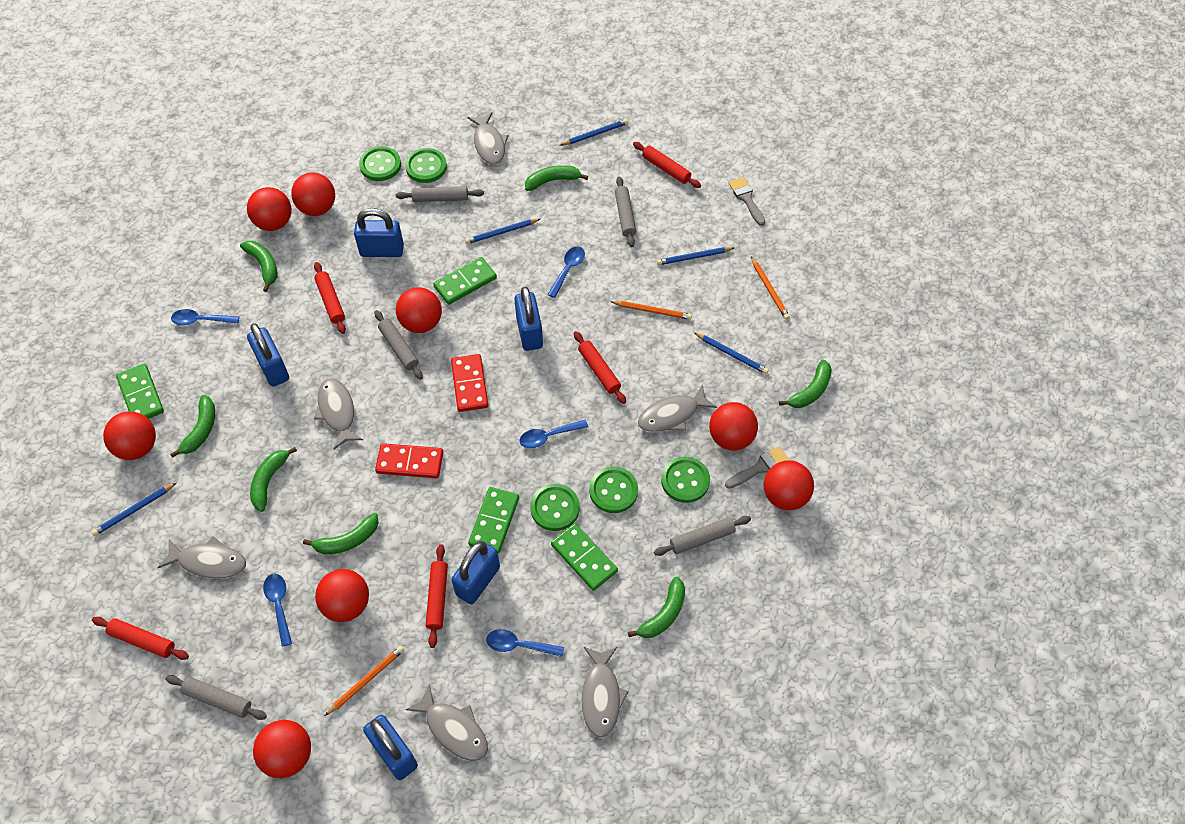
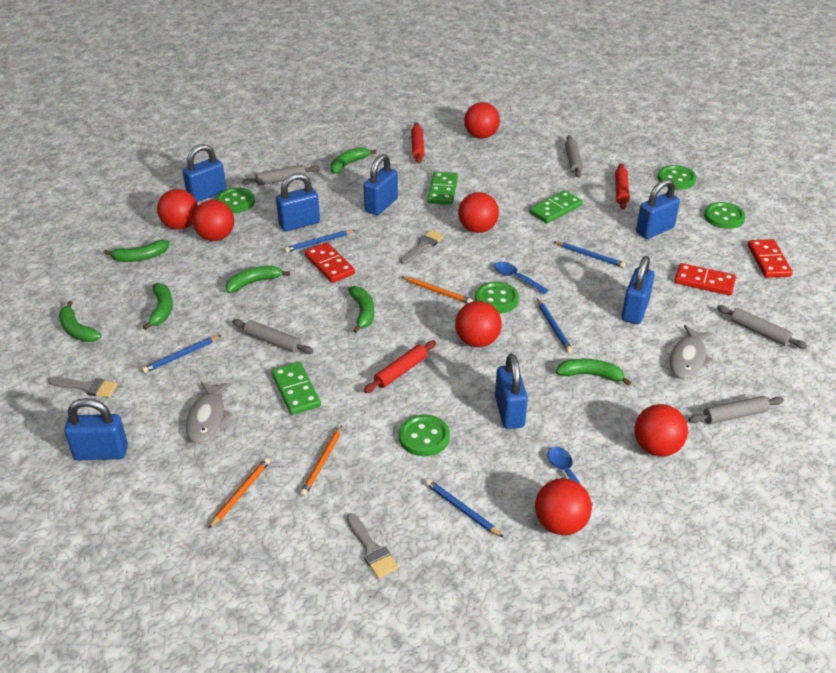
blue padlock: [247,323,289,387] [354,208,404,257] [363,715,418,780] [451,541,500,604] [514,287,543,351] = 5 -> [64,398,128,460] [183,144,226,202] [276,173,320,231] [364,154,398,215] [495,354,528,429] [622,256,655,324] [636,179,680,239] = 7
blue spoon: [171,309,239,325] [263,574,292,647] [486,629,564,657] [519,420,588,448] [548,246,585,298] = 5 -> [494,262,548,294] [548,447,593,506] = 2
green domino: [116,364,164,419] [433,257,497,305] [468,487,519,554] [551,523,618,591] = 4 -> [271,362,321,415] [427,172,458,205] [529,190,583,223] = 3
grey brush: [725,446,790,489] [729,177,765,226] = 2 -> [48,377,118,398] [347,513,398,578] [400,230,444,264] = 3
grey fish: [157,536,246,579] [314,378,363,449] [405,684,488,761] [468,112,508,165] [581,647,629,738] [638,384,717,432] = 6 -> [186,382,233,444] [670,325,714,379] = 2
red ball: [103,411,156,460] [247,187,292,231] [253,720,311,778] [291,173,335,216] [315,569,369,622] [396,287,442,333] [709,402,758,450] [764,461,814,510] = 8 -> [157,189,198,230] [193,200,234,241] [455,301,502,347] [458,192,499,233] [464,102,500,139] [535,478,592,535] [634,404,688,457] = 7
red domino: [375,443,443,478] [451,354,488,412] = 2 -> [305,242,355,283] [675,263,736,295] [748,239,793,278] = 3
red rolling pin: [92,617,189,660] [314,262,346,334] [426,544,448,648] [574,331,626,404] [633,142,701,188] = 5 -> [364,341,436,393] [411,122,425,163] [615,163,629,209] = 3

